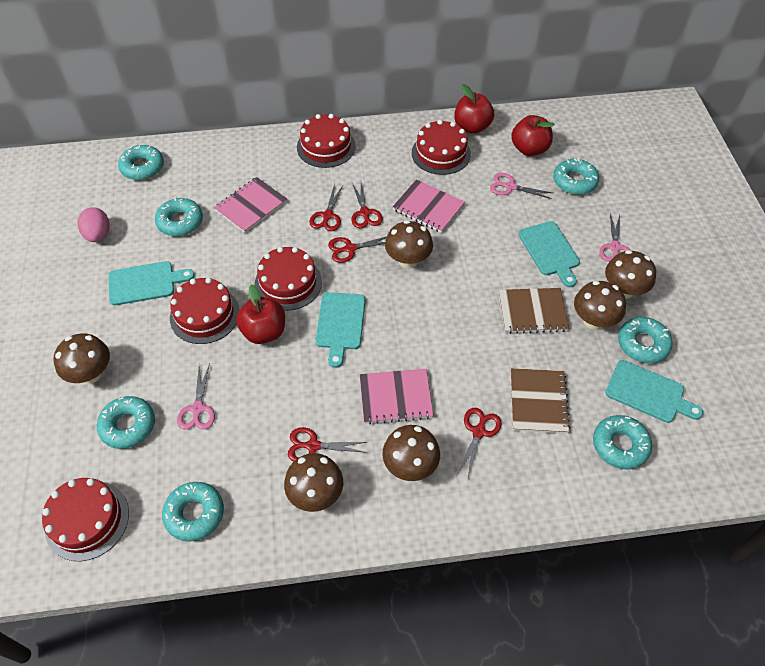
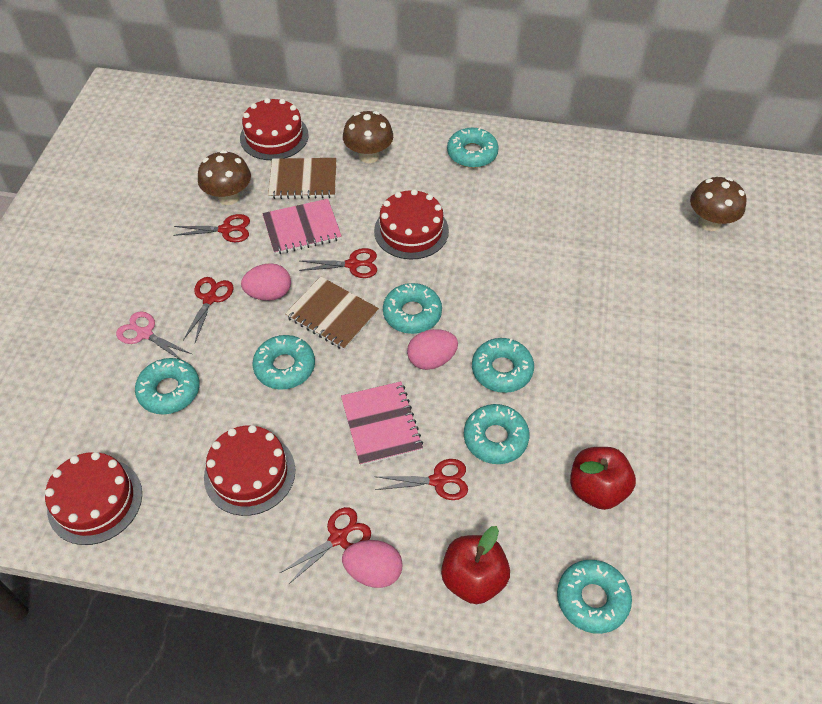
brown mushroom: [54,334,110,383] [284,453,343,512] [382,425,440,481] [385,220,433,268] [574,281,626,330] [605,250,656,299] = 6 -> [198,150,251,205] [343,111,393,163] [690,177,746,231] = 3
pink egg: [78,207,110,242] = 1 -> [241,263,291,301] [342,540,403,588] [407,329,458,370] = 3
pink notebook: [214,177,287,233] [360,369,434,424] [393,179,465,233] = 3 -> [262,199,342,255] [341,381,423,466] = 2
pink scissors: [177,363,215,430] [490,173,552,199] [599,213,631,262] = 3 -> [116,312,192,359] = 1
red apple: [236,284,285,344] [454,84,494,134] [511,115,554,156] = 3 -> [441,526,510,604] [570,447,636,510] = 2
red cake: [42,478,129,561] [170,277,239,344] [255,247,322,311] [297,114,356,168] [412,120,471,175] = 5 -> [45,452,142,545] [204,425,295,516] [240,98,309,160] [374,189,449,260] = 4
turquoise cutting board: [108,261,195,306] [315,292,365,368] [518,221,580,287] [605,360,703,423] = 4 -> none = 0

